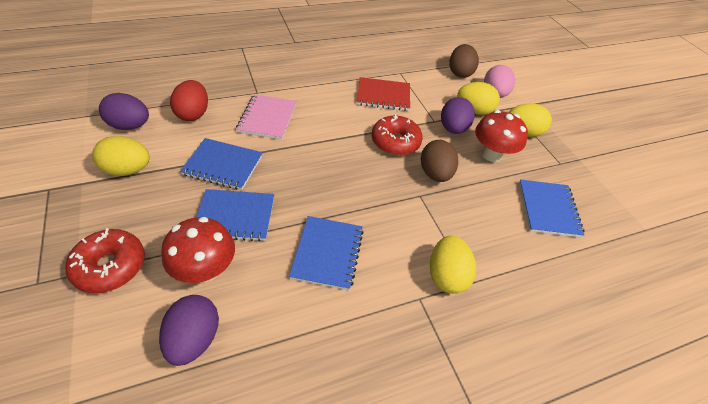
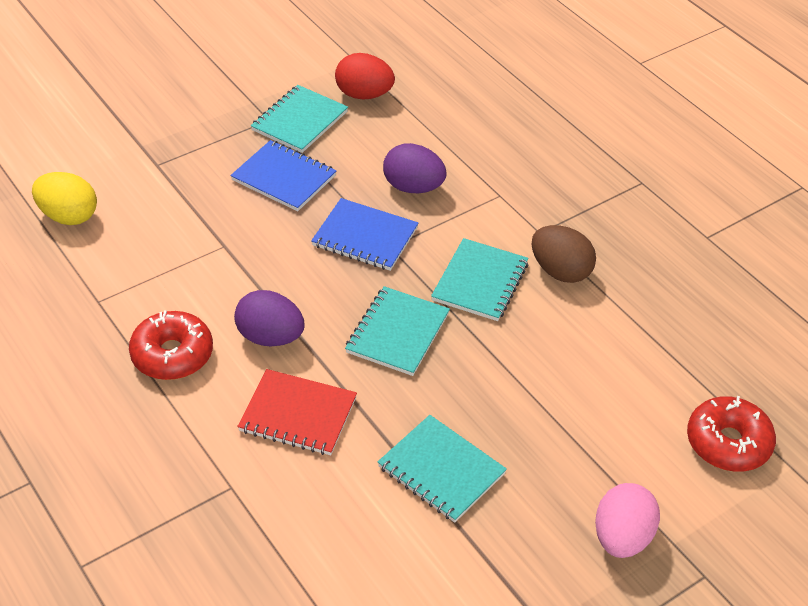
blue notebook: [180,138,263,190] [196,189,274,242] [289,216,364,290] [519,179,585,237] = 4 -> [230,140,337,211] [311,198,418,271] = 2
brown egg: [421,140,458,182] [450,44,479,78] = 2 -> [532,225,596,283] = 1
pink notebook: [236,94,297,140] = 1 -> none = 0
purple egg: [99,93,149,130] [159,295,219,366] [441,97,475,134] = 3 -> [234,290,305,346] [383,143,447,193] = 2
red mushroom: [161,217,235,283] [475,110,528,162] = 2 -> none = 0
turquoise notebook: none = 0 -> [251,85,348,153] [345,286,450,376] [378,415,507,523] [431,238,529,321] = 4
yellow egg: [92,136,150,176] [430,235,476,294] [457,82,500,115] [509,103,552,137] = 4 -> [32,172,97,225] = 1

